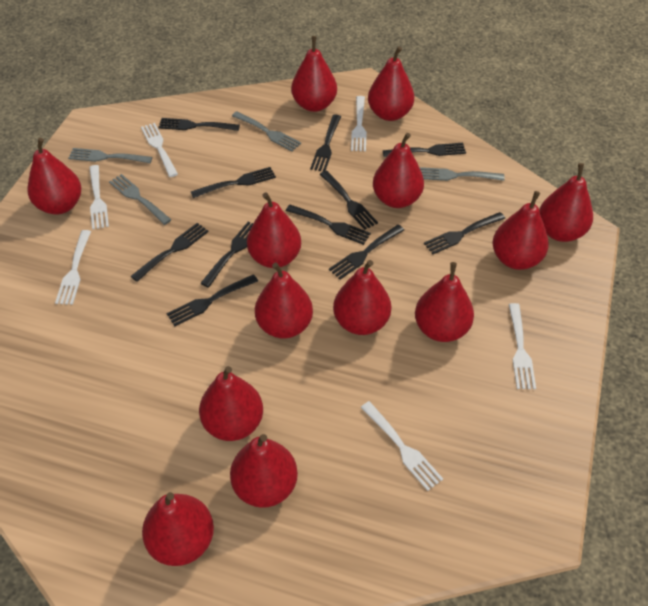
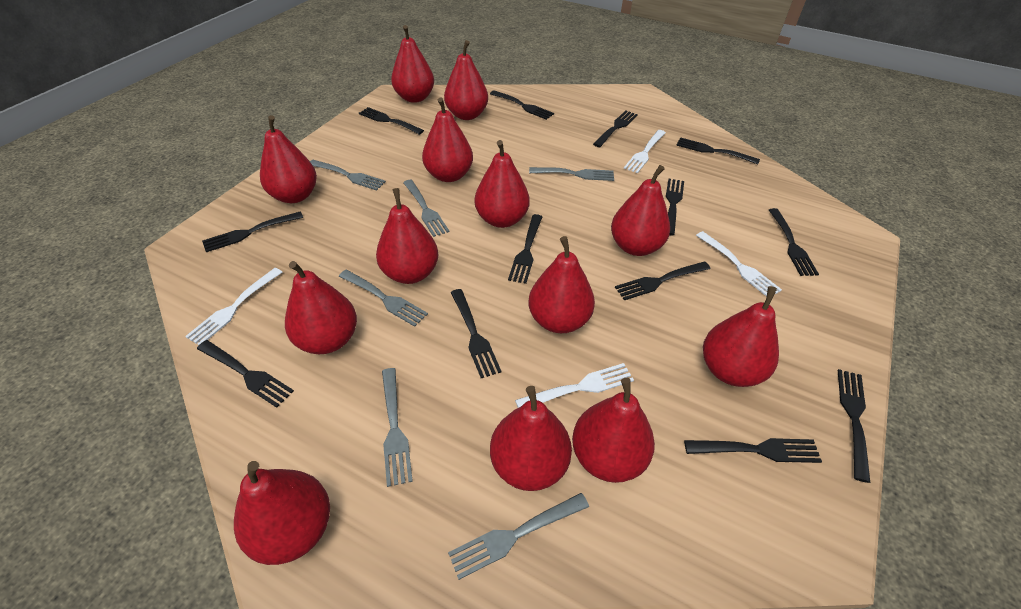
black fork: [131,223,209,282] [158,118,240,131] [167,274,258,326] [191,167,276,198] [200,221,253,288] [286,205,371,245] [310,114,341,171] [319,171,378,230] [329,224,404,280] [383,143,466,157] [424,212,505,254] = 11 -> [197,340,294,408] [202,211,303,252] [359,107,424,135] [451,289,501,378] [490,90,554,120] [508,214,542,284] [593,110,638,147] [615,261,711,300] [666,179,684,235] [676,137,760,164] [684,438,822,463] [769,208,819,276] [838,369,870,483] = 13
grey fork: [68,148,152,163] [109,174,172,225] [232,111,301,152] [419,167,504,181] = 4 -> [310,160,386,191] [339,270,428,327] [382,368,413,487] [403,180,449,237] [448,493,589,580] [529,167,614,181] = 6
white fork: [55,230,91,305] [89,165,109,229] [141,123,178,177] [351,96,367,151] [360,401,443,491] [509,303,536,389] = 6 -> [185,268,283,345] [515,363,634,408] [624,130,666,173] [696,231,782,297] = 4

